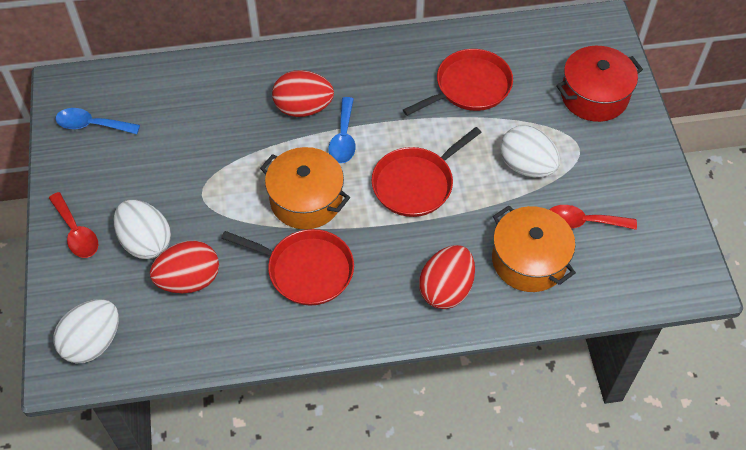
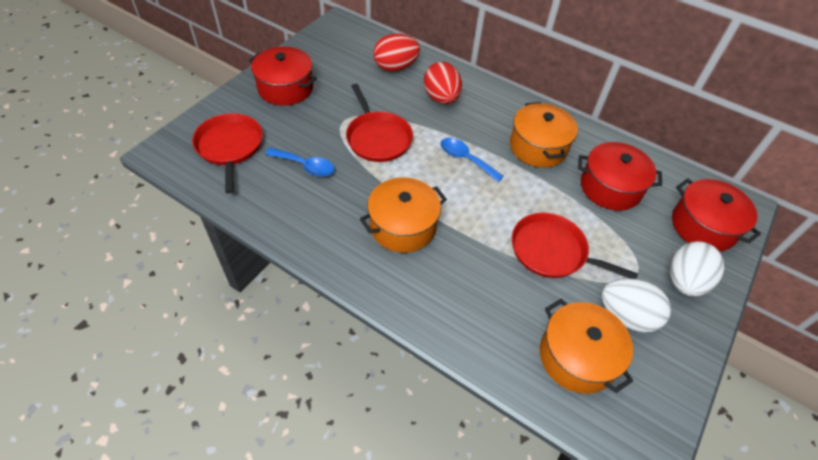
orange pot: [260,147,350,229] [492,205,576,292] = 2 -> [360,178,447,253] [510,102,578,168] [540,299,633,394] = 3
red egg: [150,241,219,293] [272,70,334,117] [419,245,475,309] = 3 -> [373,33,420,71] [424,62,462,104] = 2
red pot: [556,46,643,122] = 1 -> [249,47,317,106] [578,142,662,211] [672,179,761,252] = 3
red spoon: [49,192,98,258] [549,205,637,230] = 2 -> none = 0
white egg: [53,299,119,363] [114,200,171,259] [500,125,560,177] = 3 -> [601,278,671,332] [670,241,725,296] = 2

